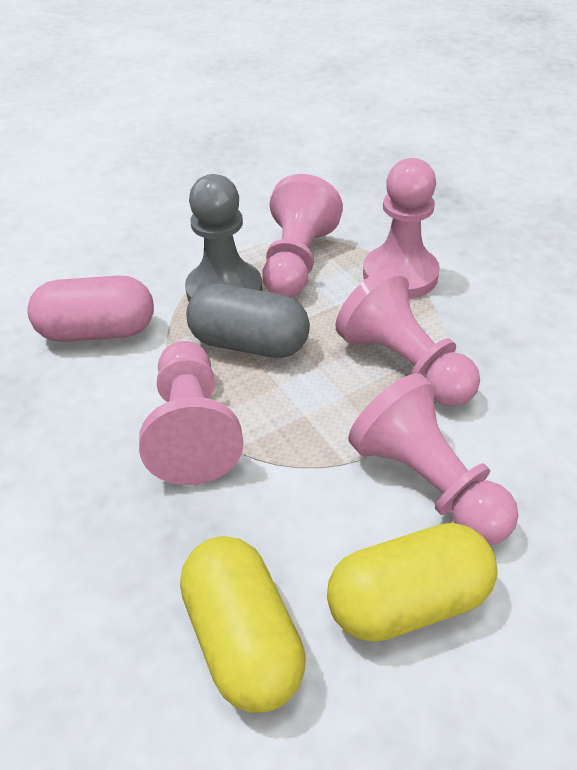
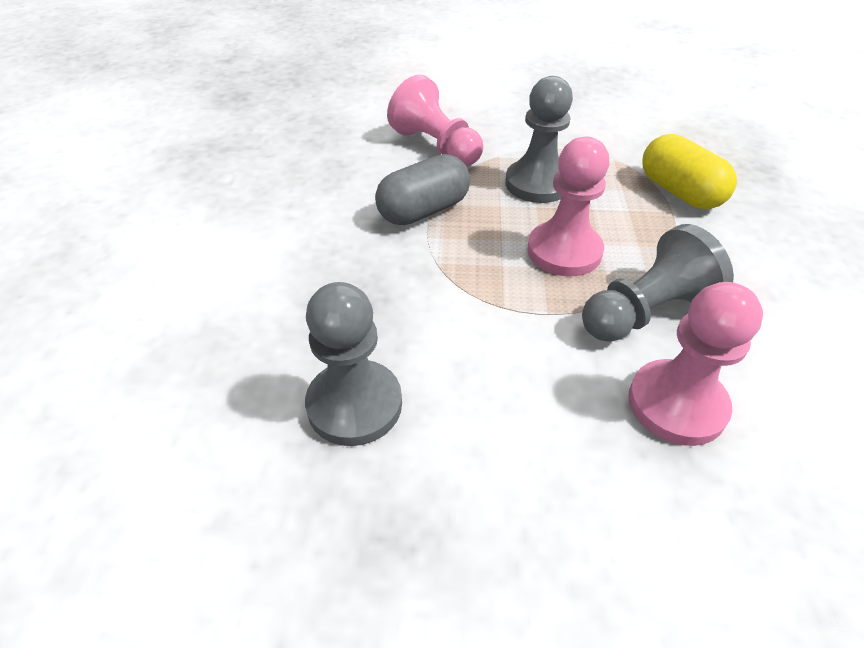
grey pawn: [185,174,262,302] = 1 -> [305,282,402,446] [505,76,573,203] [582,224,734,342] = 3
pink capsule: [27,275,154,342] = 1 -> none = 0
pink pawn: [139,341,244,485] [262,174,343,297] [336,268,480,407] [348,373,518,545] [363,158,440,299] = 5 -> [387,74,483,166] [527,137,610,276] [628,282,763,446] = 3
yellow capsule: [180,536,306,713] [327,523,498,642] = 2 -> [642,134,737,209] = 1

